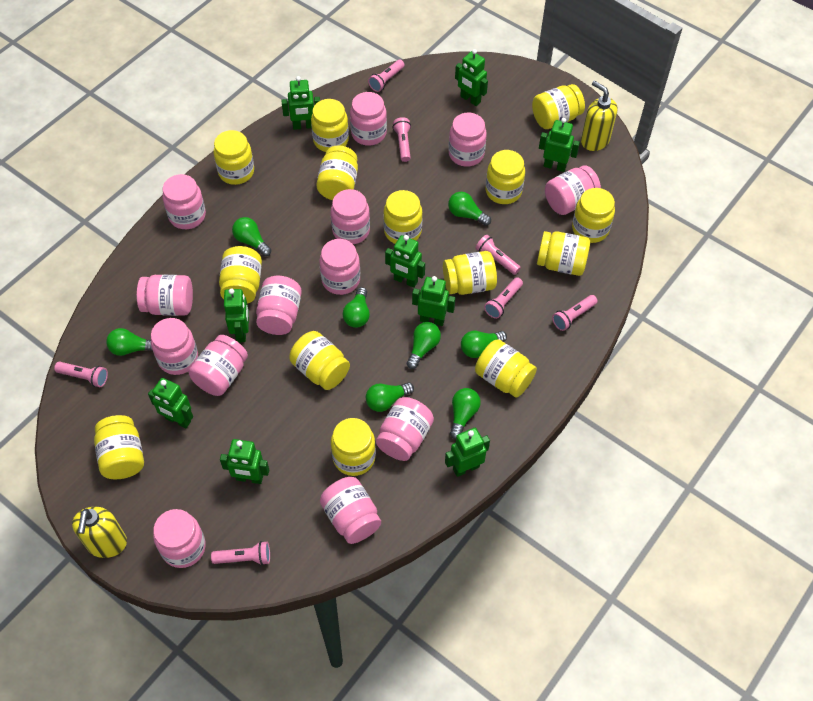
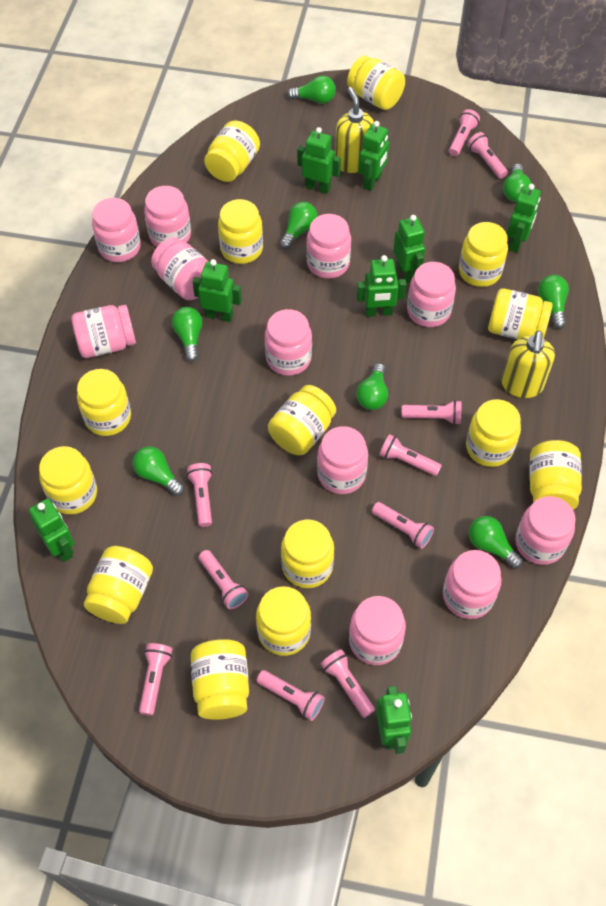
green robot: [148,378,193,428] [220,439,269,484] [224,288,249,342] [281,76,320,130] [385,235,425,288] [412,276,455,326] [445,428,490,477] [455,49,488,106] [539,118,580,172] = 9 -> [29,499,74,562] [193,259,242,322] [297,127,341,194] [357,255,407,317] [359,121,389,191] [376,686,412,754] [393,215,425,283] [507,184,541,253] = 8
pink flashlight: [54,362,108,387] [211,541,270,565] [368,60,405,92] [392,117,411,162] [475,235,521,275] [484,278,523,319] [552,295,598,331] = 7 -> [139,643,172,716] [187,463,212,527] [198,550,248,609] [256,670,325,721] [321,649,375,718] [372,502,434,549] [379,434,442,476] [402,400,462,425] [449,109,480,156] [467,132,508,179] = 10
pink jar: [137,275,193,316] [151,318,198,375] [153,509,206,568] [162,174,206,229] [189,335,248,396] [256,276,302,335] [319,239,360,295] [320,477,381,544] [331,189,370,244] [350,92,387,146] [376,397,434,461] [449,113,487,167] [545,165,601,215] = 13 -> [72,305,136,358] [92,198,141,262] [144,186,191,247] [151,237,209,300] [265,309,312,376] [306,214,351,279] [317,426,368,494] [349,596,406,665] [407,262,456,327] [443,550,501,619] [515,496,576,565] = 11

